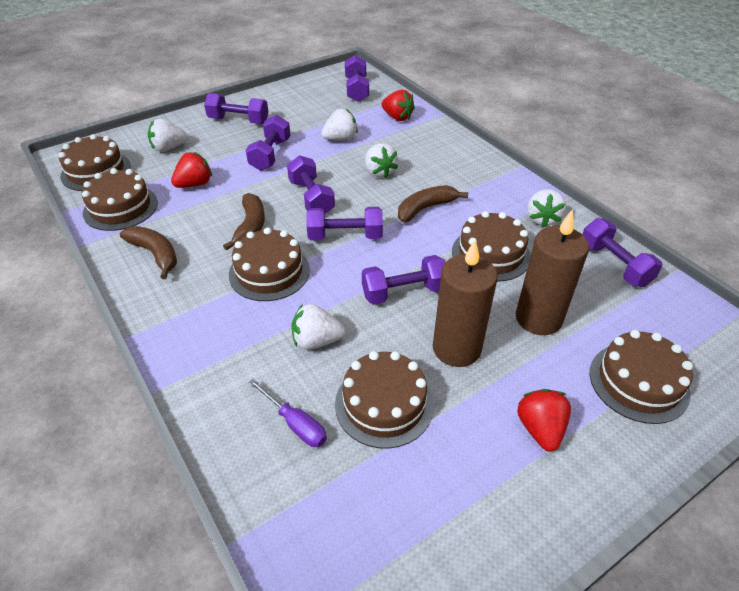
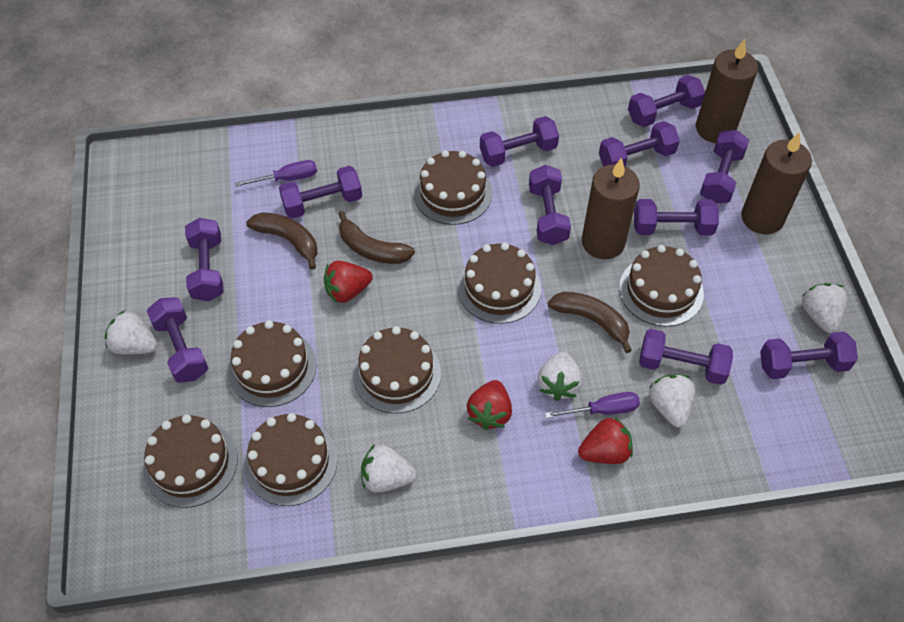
brown cake: [58,134,131,191] [82,168,158,231] [229,227,310,301] [335,351,434,449] [452,211,531,282] [590,330,693,424] = 6 -> [143,414,238,508] [228,320,317,407] [244,413,338,506] [353,326,441,413] [414,150,492,225] [457,242,541,324] [619,245,704,327] = 7
brown candle: [433,240,497,367] [516,209,589,335] = 2 -> [582,158,640,259] [696,39,758,143] [741,132,812,234] = 3
purple dumbbell: [204,93,269,124] [246,115,291,171] [287,155,335,214] [307,207,383,240] [345,55,369,102] [362,255,446,305] [582,218,663,287] = 7 -> [147,297,208,383] [185,218,224,301] [279,166,362,219] [480,116,559,167] [529,165,571,245] [599,121,680,167] [628,75,705,127] [634,199,719,235] [639,329,733,385] [700,130,749,203] [760,332,858,379] = 11
purple screwdriver: [248,379,327,447] = 1 -> [235,160,317,187] [545,392,640,418] = 2

